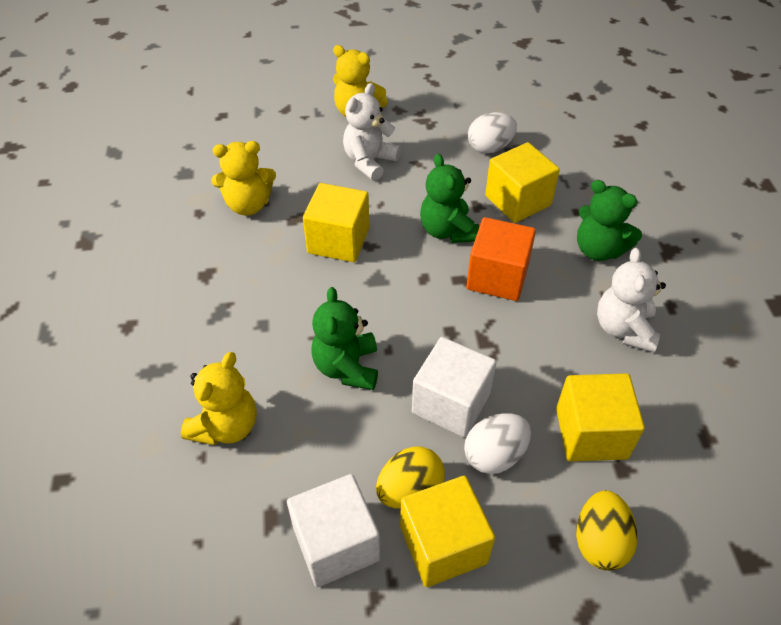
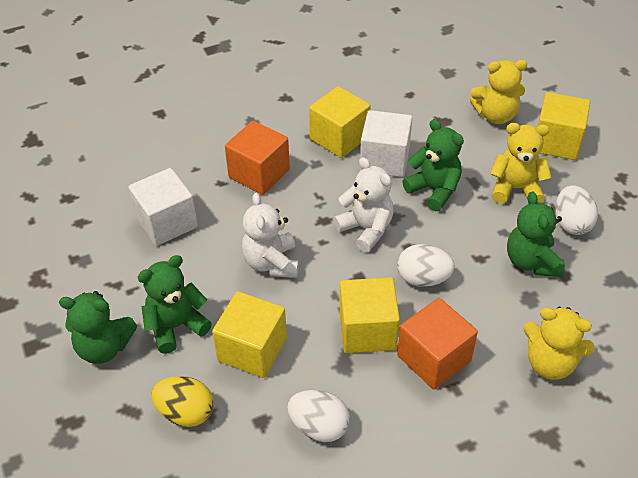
green teddy bear: [311,287,378,390] [420,154,479,243] [577,180,642,261] = 3 -> [59,291,137,364] [138,255,212,354] [402,119,464,211] [507,192,565,277] = 4
orange cube: [466,217,536,301] = 1 -> [225,121,290,195] [397,298,478,389] = 2
white egg: [464,413,531,474] [468,112,517,154] = 2 -> [287,390,350,442] [397,244,455,287] [555,185,598,235] = 3
yellow egg: [376,447,445,509] [576,490,637,571] = 2 -> [151,376,214,427] = 1

